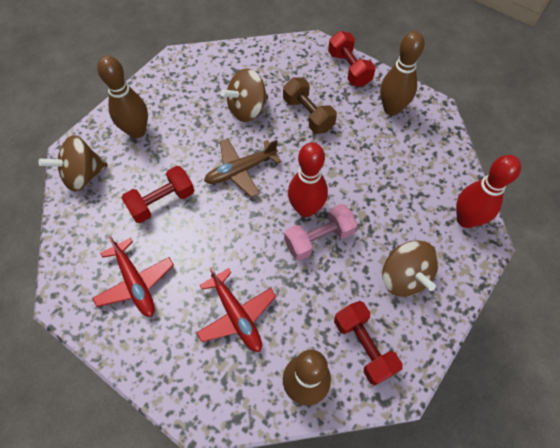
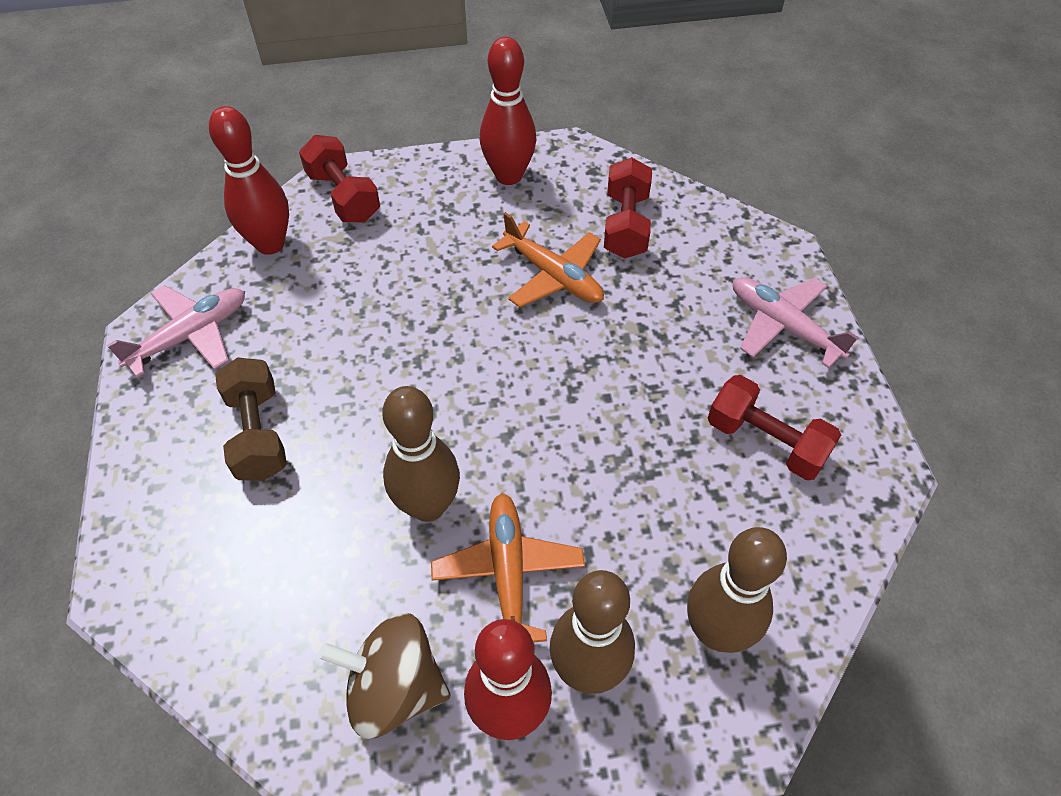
brown plane: [204,138,281,198] = 1 -> none = 0
brown spinning top: [38,135,108,192] [221,68,268,122] [382,240,439,297] = 3 -> [318,613,450,739] = 1
orange plane: none = 0 -> [431,493,585,643] [492,212,604,307] = 2
pink dumbbell: [284,204,357,261] = 1 -> none = 0
pink plane: none = 0 -> [107,285,245,377] [733,277,859,368] = 2
red bowling pin: [288,142,328,217] [456,155,521,228] = 2 -> [209,106,289,255] [464,619,552,740] [480,37,537,185] = 3
red plane: [93,235,174,317] [196,267,276,352] = 2 -> none = 0

